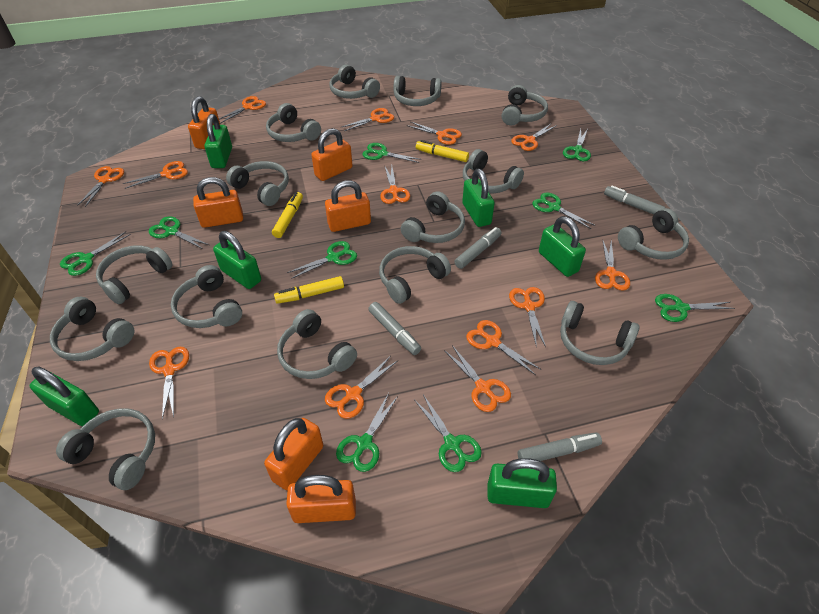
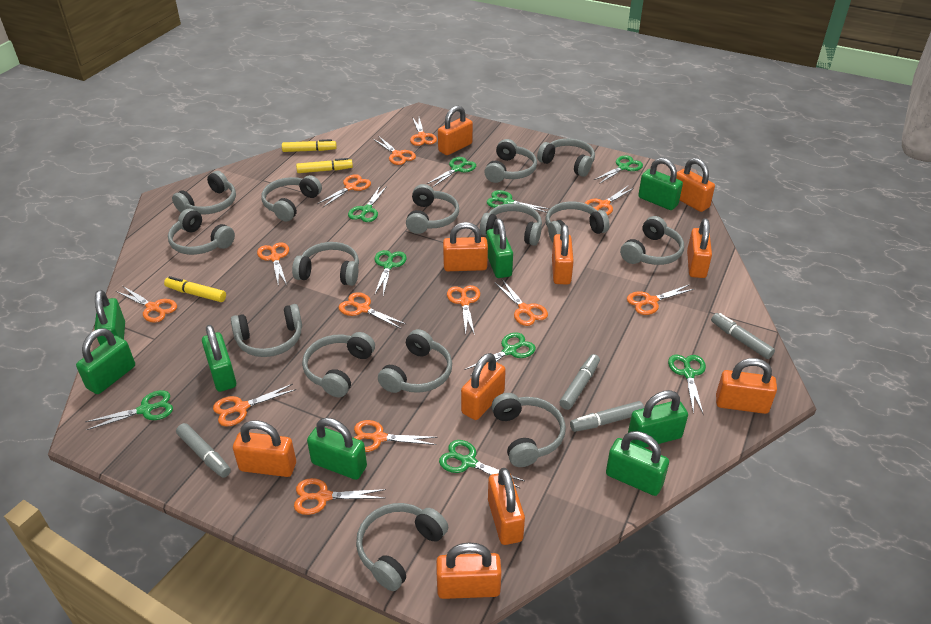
green padlock: [29,367,99,426] [204,114,232,168] [213,231,261,289] [462,169,495,227] [487,458,557,508] [539,216,586,277] = 6 -> [76,328,135,394] [94,290,125,345] [202,325,236,392] [307,418,367,480] [486,218,513,278] [606,431,669,496] [628,390,688,448] [638,158,683,210] = 8
orange padlock: [188,96,220,149] [193,177,243,228] [264,418,323,490] [286,475,356,523] [311,128,352,181] [325,180,371,232] = 6 -> [233,420,296,477] [436,543,502,599] [438,106,473,155] [443,222,488,271] [461,353,506,420] [488,468,525,545] [552,225,574,284] [676,158,715,212] [687,218,712,278] [716,358,777,414] = 10

